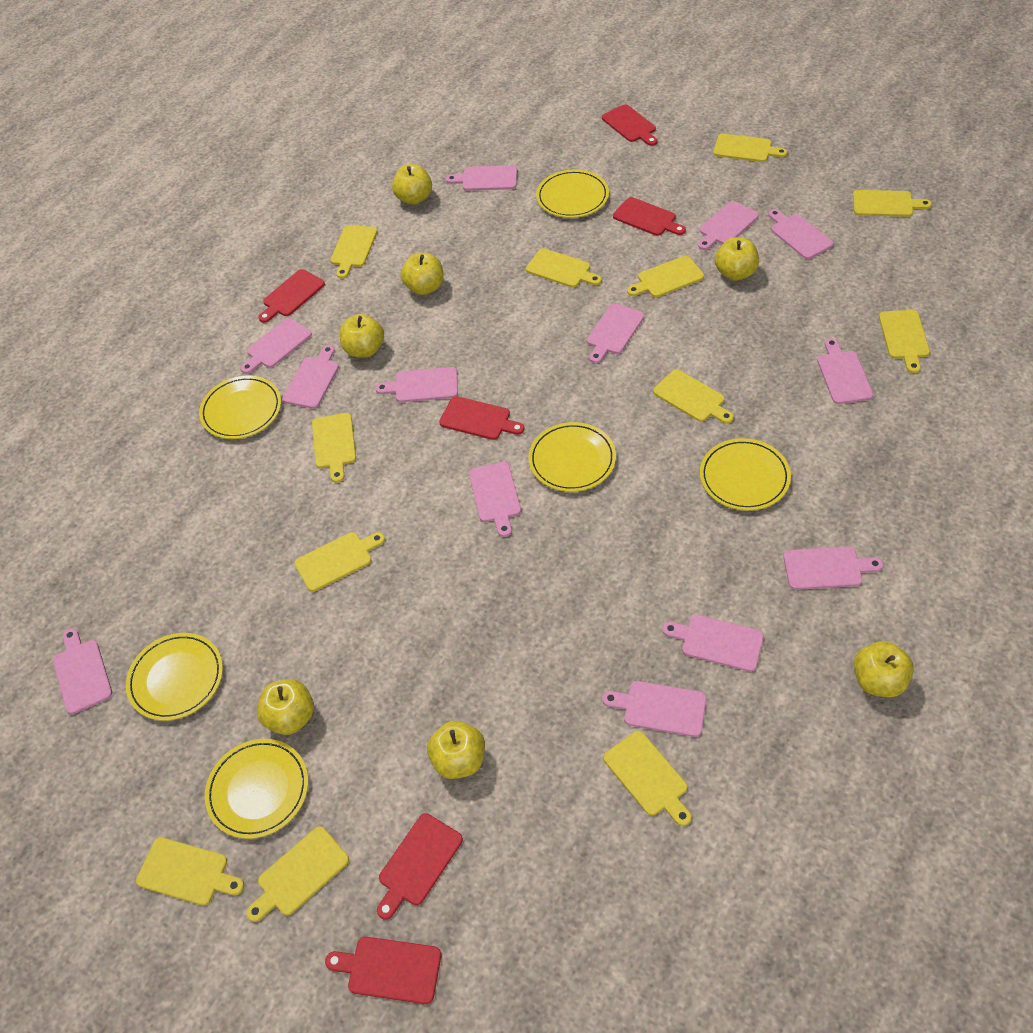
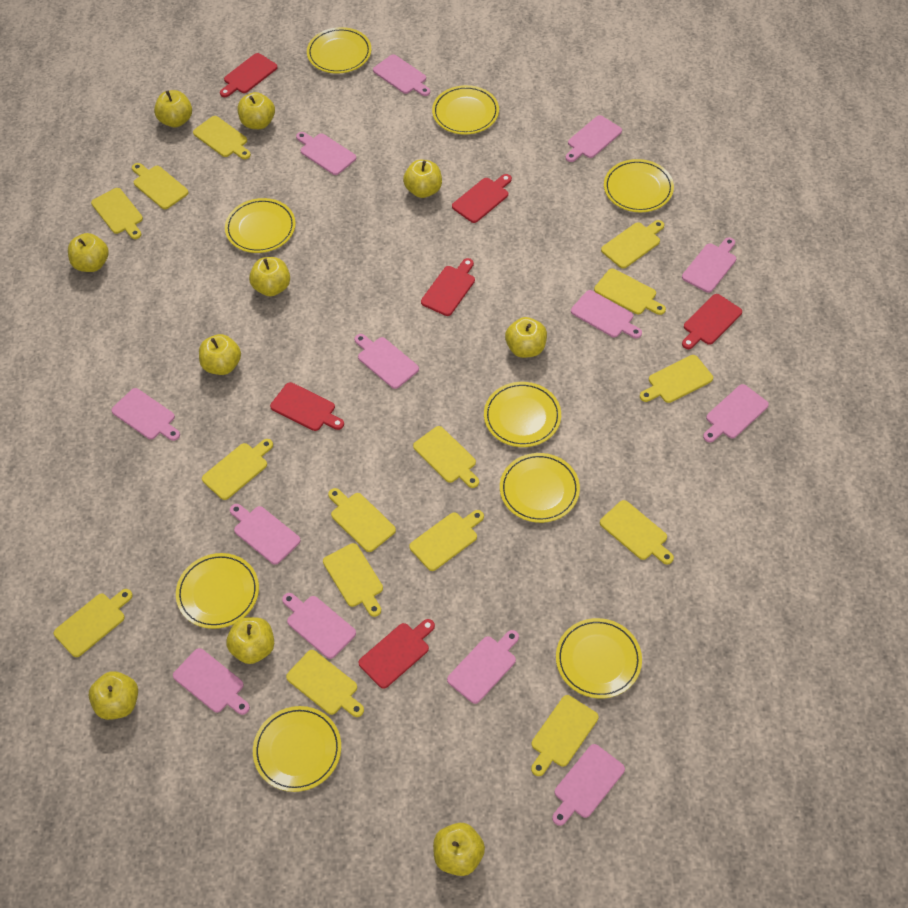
yellow apple: [257,679,314,735] [339,314,384,358] [392,164,432,205] [401,253,443,295] [427,721,485,779] [715,237,759,281] [854,641,914,697] = 7 -> [68,233,109,272] [89,671,138,720] [154,90,192,127] [199,334,241,375] [226,617,274,664] [237,92,275,129] [249,257,290,297] [403,160,442,198] [433,823,485,876] [505,317,547,358] = 10
yellow cutting board: [136,837,244,905] [246,826,349,922] [295,532,385,592] [312,413,356,483] [330,225,378,279] [526,248,602,288] [604,731,692,826] [627,256,704,297] [653,369,734,424] [713,133,787,162] [853,190,932,217] [879,310,930,373] = 12 -> [54,589,133,657] [91,188,143,239] [132,163,188,209] [193,116,251,159] [202,439,273,500] [286,650,364,717] [323,543,383,617] [328,488,396,552] [409,510,484,571] [413,426,479,488] [531,695,598,776] [594,269,666,315] [600,500,674,564] [601,220,664,269] [640,355,713,403] = 15
yellow plate: [126,633,223,721] [199,376,281,439] [205,739,308,839] [528,422,616,492] [536,169,609,218] [700,438,791,511] = 6 -> [176,553,259,629] [225,198,296,253] [253,706,341,792] [307,27,371,74] [432,85,499,135] [484,382,561,447] [500,453,580,523] [556,618,642,699] [604,159,674,212] = 9

